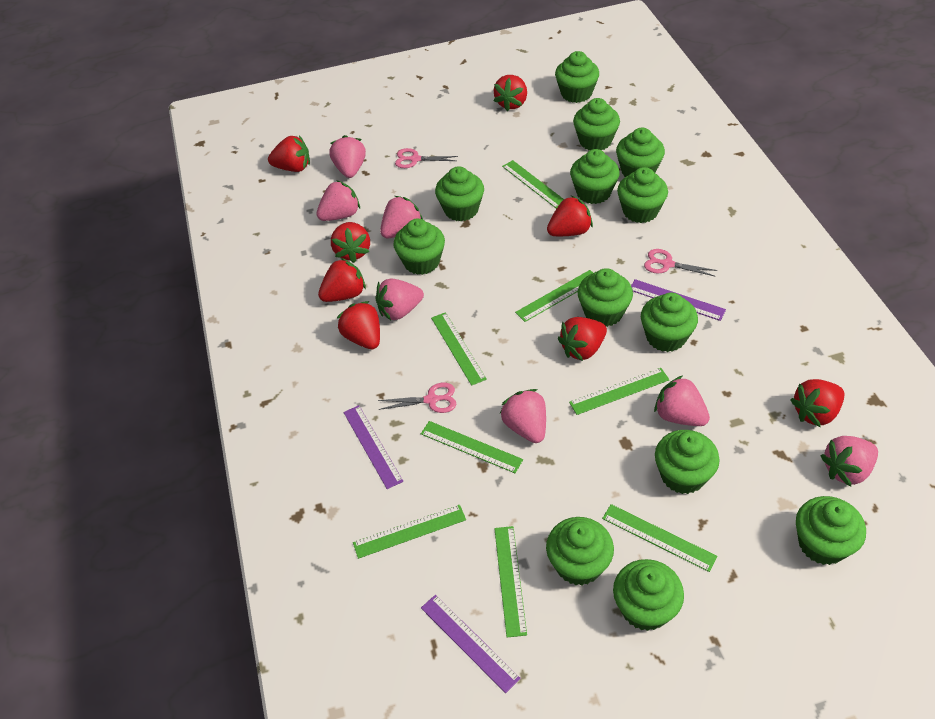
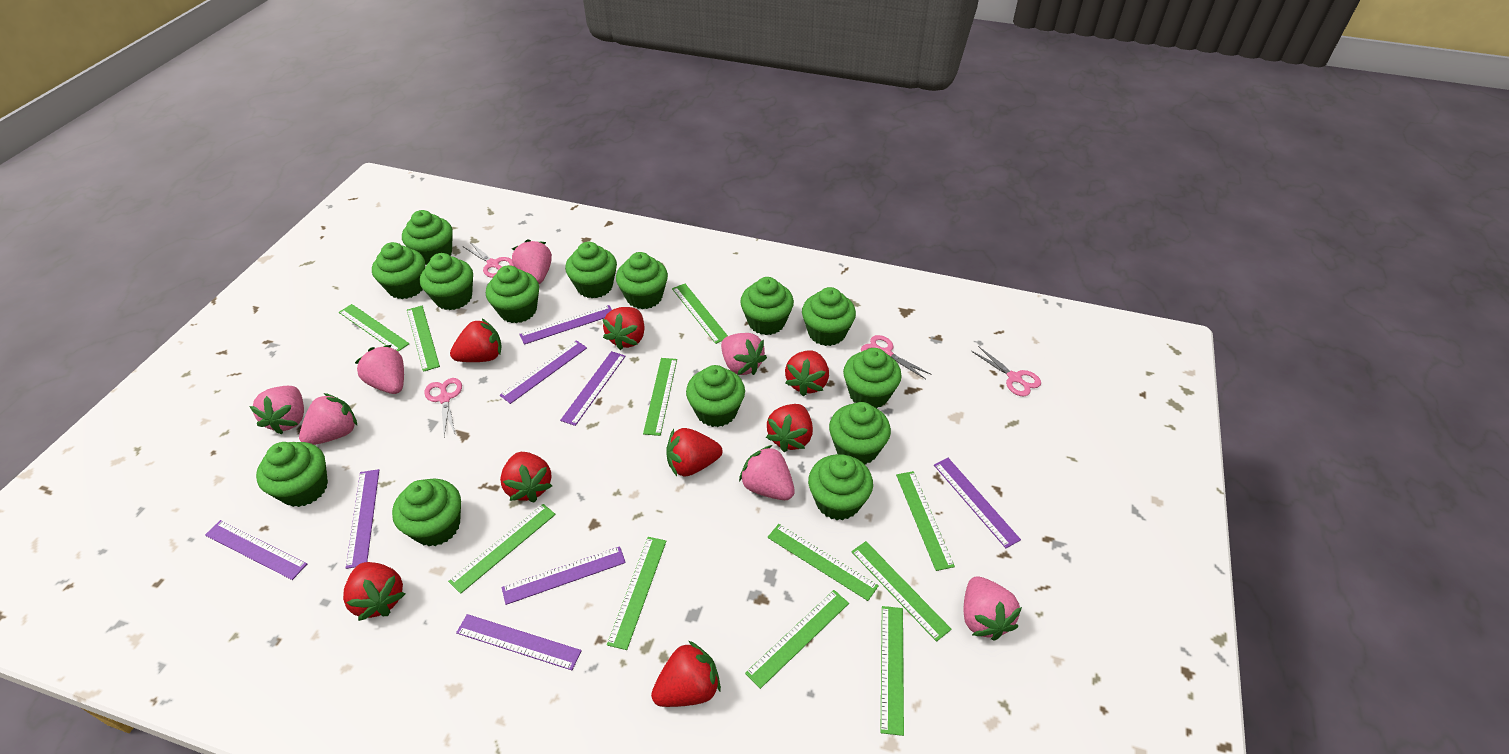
green cupcake: [393,219,445,275] [435,166,484,221] [546,517,614,585] [555,51,599,103] [570,149,619,204] [573,98,620,151] [578,268,633,327] [613,559,684,631] [616,128,665,177] [617,167,668,223] [641,292,698,352] [655,430,720,494] [796,496,866,565] = 13 -> [256,442,328,507] [372,242,425,299] [392,479,461,546] [402,210,453,265] [420,253,473,310] [486,265,539,323] [565,242,617,298] [616,252,668,309] [686,365,745,427] [740,277,794,335] [802,287,856,346] [808,454,873,520] [829,402,891,465] [843,348,902,408] = 14
green ruler: [353,505,466,559] [421,421,523,473] [431,312,487,386] [494,526,527,638] [502,160,564,209] [515,270,593,322] [569,368,670,415] [602,504,717,572] = 8 -> [339,304,410,352] [407,306,440,372] [448,504,556,594] [607,537,666,650] [643,358,677,436] [672,284,728,344] [745,590,849,689] [767,524,879,601] [851,541,952,642] [880,606,904,736] [896,471,955,571] = 11
pink scissors: [378,383,456,413] [395,148,458,168] [644,249,717,277] = 3 -> [424,378,462,437] [464,242,514,278] [861,335,930,379] [971,346,1041,396] = 4
purple ruler: [344,405,403,489] [421,595,521,693] [631,279,726,321] = 3 -> [205,520,307,580] [346,469,379,569] [456,614,582,670] [500,340,587,404] [502,546,626,605] [519,305,612,345] [560,351,626,426] [934,458,1021,548] = 8

